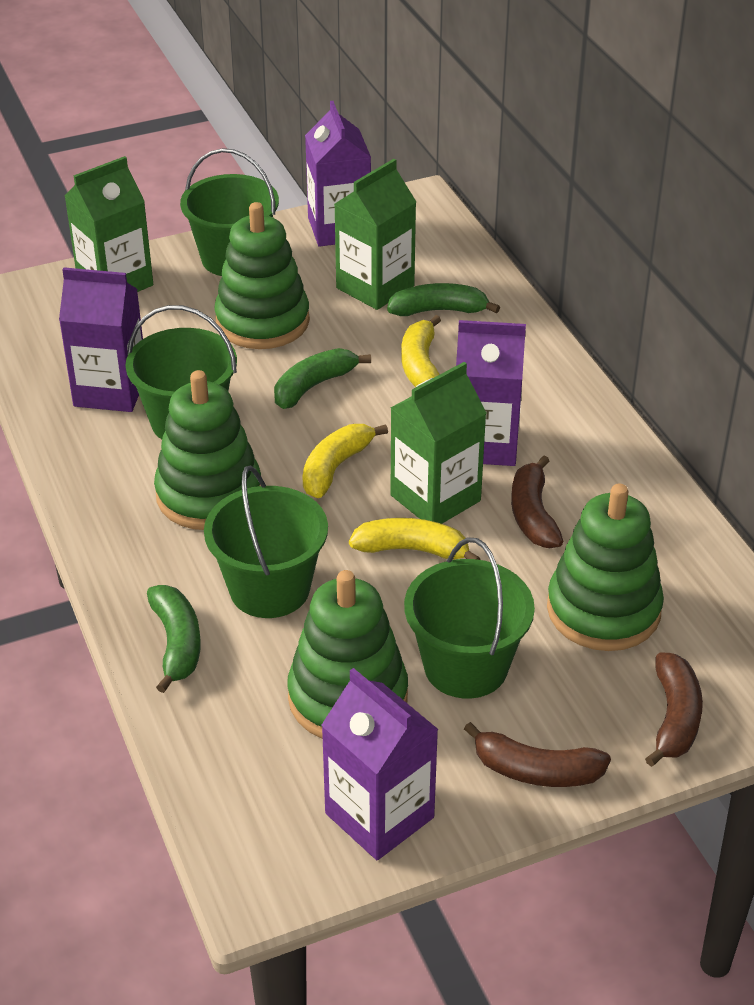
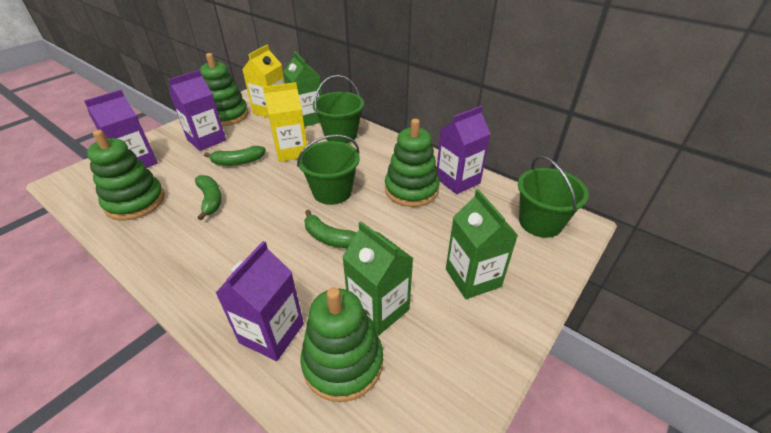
brown banana: [464,722,611,787] [511,456,563,548] [645,652,703,767] = 3 -> none = 0
green bucket: [125,305,237,439] [180,148,279,276] [204,465,328,618] [404,538,535,699] = 4 -> [297,134,360,205] [313,75,364,143] [518,156,589,238] = 3
yellow banana: [302,424,388,498] [349,518,480,560] [401,315,441,387] = 3 -> none = 0
yellow carton: none = 0 -> [242,45,285,118] [263,82,307,162] = 2

